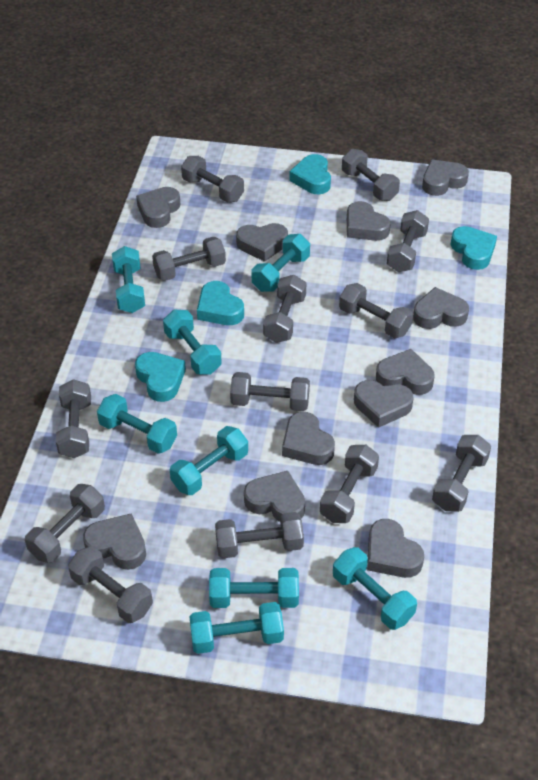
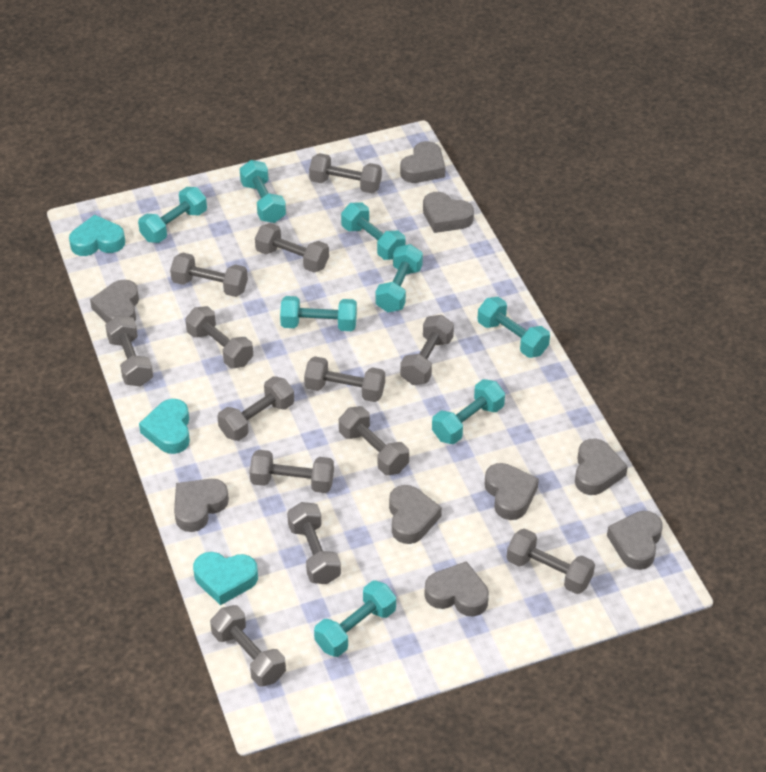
grey heart: [83,513,146,570] [136,187,181,228] [236,223,288,262] [244,471,305,522] [282,412,335,465] [347,201,391,241] [354,380,413,428] [367,519,424,578] [376,349,435,395] [413,287,469,329] [422,160,469,196] = 11 -> [90,280,139,323] [174,479,229,532] [389,485,442,544] [400,141,446,183] [423,192,474,233] [424,561,489,616] [485,463,539,520] [575,439,628,495] [607,511,663,570] = 9
turquoise heart: [135,352,186,402] [197,281,244,325] [289,154,331,194] [451,226,497,270] = 4 -> [69,215,125,256] [139,399,190,454] [193,552,258,605] = 3

